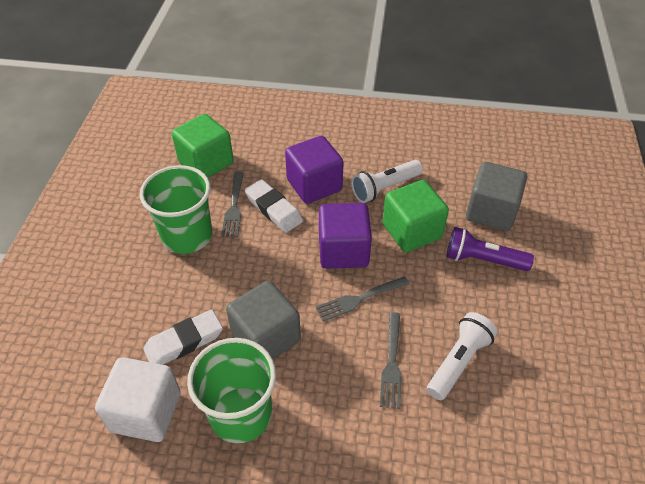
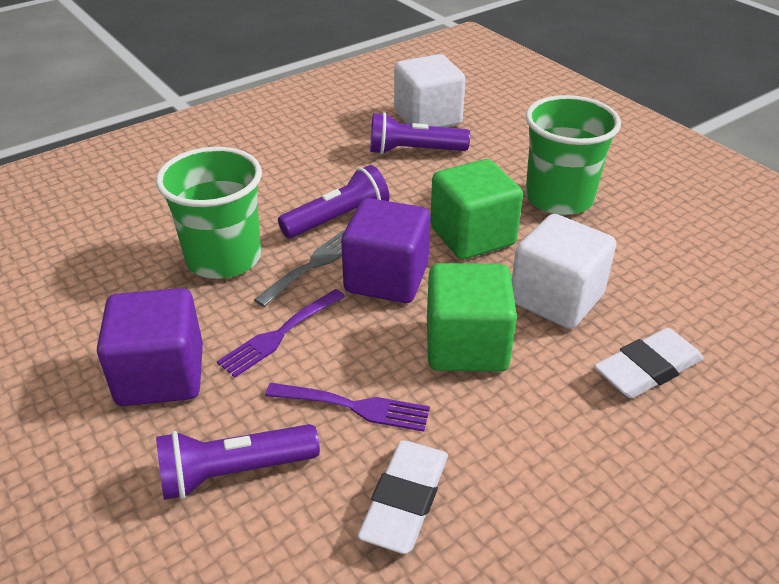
grey cube: [226,281,301,359] [466,162,527,231] = 2 -> none = 0
grey fork: [221,171,244,238] [316,276,409,322] [380,312,402,409] = 3 -> [254,231,344,307] = 1
purple flashlight: [447,227,534,271] = 1 -> [156,424,320,500] [278,165,389,238] [370,112,470,155] = 3
purple fork: none = 0 -> [217,289,345,378] [265,383,430,432] = 2
white cube: [95,357,181,442] = 1 -> [394,54,466,127] [512,214,616,329] = 2
white flashlight: [351,160,423,203] [427,312,497,400] = 2 -> none = 0

